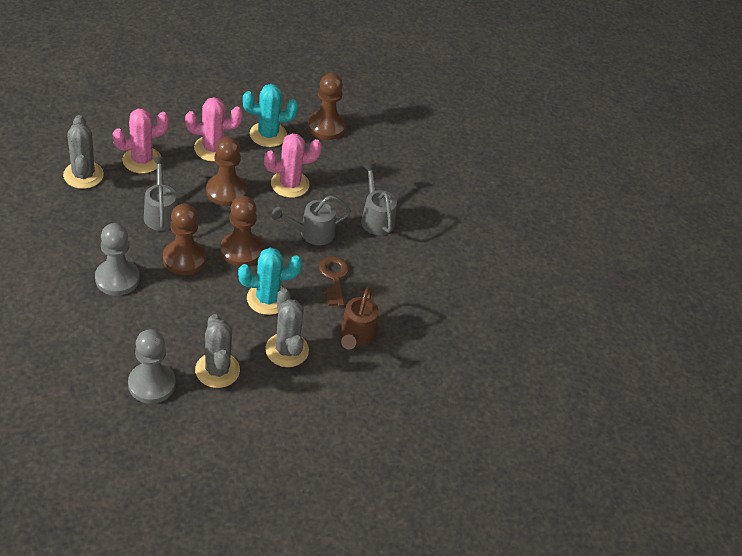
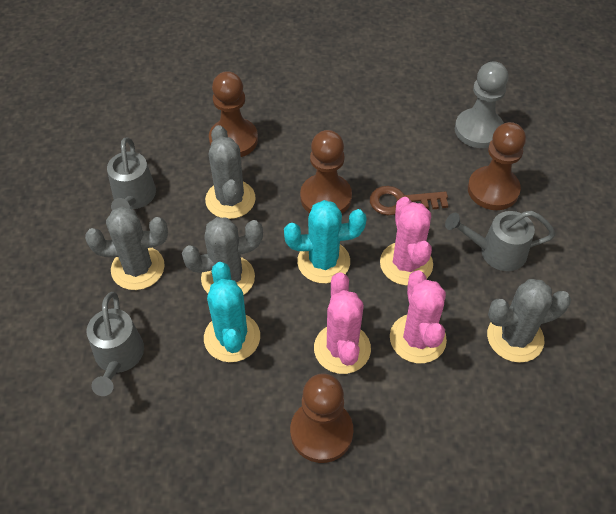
brown watering can: [340,287,379,350] = 1 -> none = 0
grey cactus: [63,115,104,189] [195,314,240,388] [265,288,309,367] = 3 -> [85,207,168,290] [182,217,263,295] [205,125,256,219] [487,279,571,363] = 4
grey pawn: [95,223,140,296] [128,329,176,404] = 2 -> [455,62,508,148] = 1

